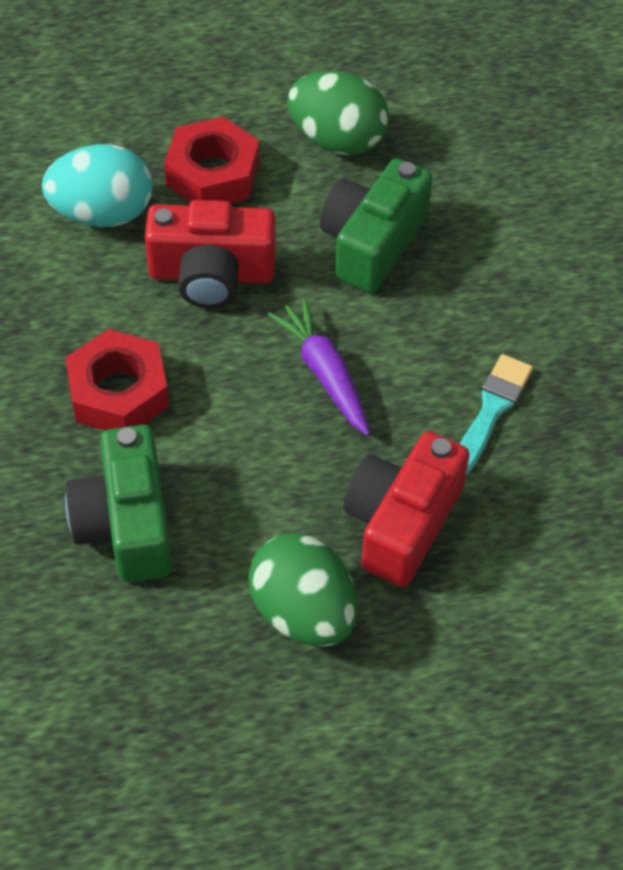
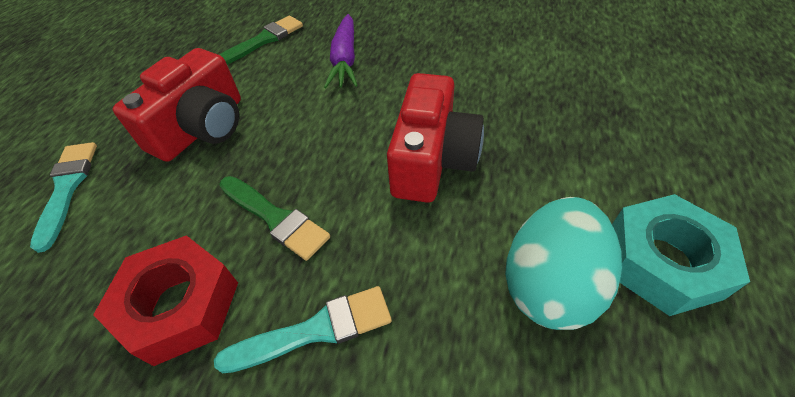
green brush: none = 0 -> [219,16,303,65] [219,176,330,261] = 2
green camera: [65,425,172,582] [320,158,433,293] = 2 -> none = 0
green egg: [248,533,357,646] [287,71,389,155] = 2 -> none = 0
red nut: [65,329,169,430] [164,116,259,203] = 2 -> [93,235,238,366] = 1
turquoise brush: [460,354,533,475] = 1 -> [30,142,97,253] [214,286,392,373] = 2
turquoise nut: none = 0 -> [612,194,750,316] = 1

